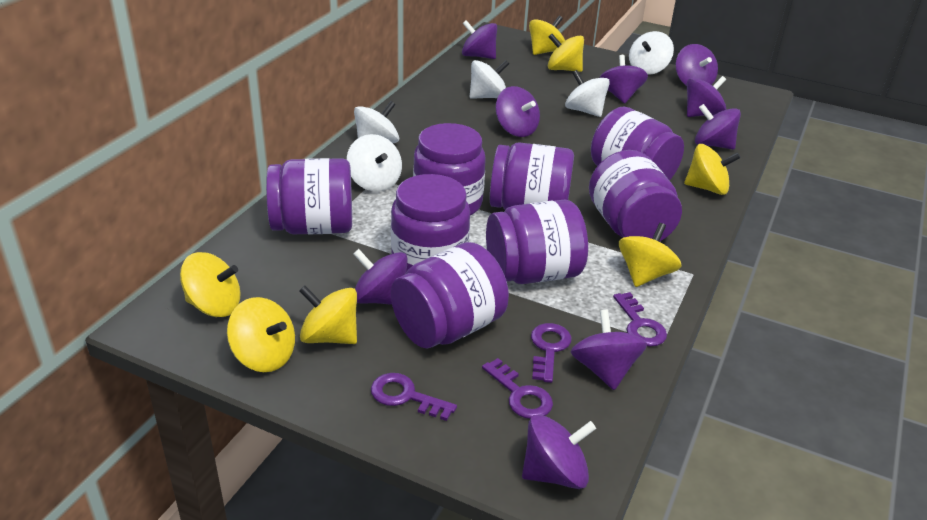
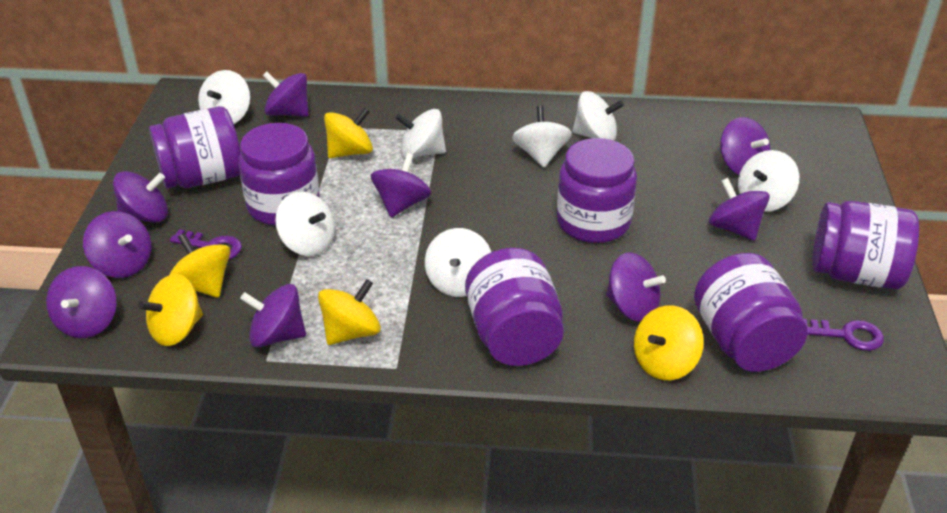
purple jar: [266,158,352,234] [391,174,470,272] [391,242,509,348] [413,123,486,215] [486,200,588,284] [490,142,574,210] [589,150,682,242] [591,107,684,181] = 8 -> [149,106,241,189] [238,123,320,226] [465,248,564,366] [557,138,637,243] [694,253,808,372] [812,201,919,289] = 6
purple key: [371,373,457,421] [482,358,553,419] [531,323,572,383] [613,292,667,347] = 4 -> [170,229,242,260] [804,319,884,351] = 2
white spinning top: [347,134,402,192] [354,101,399,143] [470,60,509,99] [565,70,610,117] [629,31,674,75] = 5 -> [198,70,250,124] [275,192,335,256] [395,109,446,158] [425,228,491,297] [512,106,572,168] [572,91,624,141] [738,150,799,212] = 7
yellow spinning top: [180,252,241,317] [227,297,295,372] [299,286,357,344] [529,16,565,55] [548,34,584,72] [619,223,681,287] [684,144,741,195] = 7 -> [138,274,203,346] [169,233,231,298] [318,279,381,345] [324,108,373,158] [634,305,704,380] = 5

